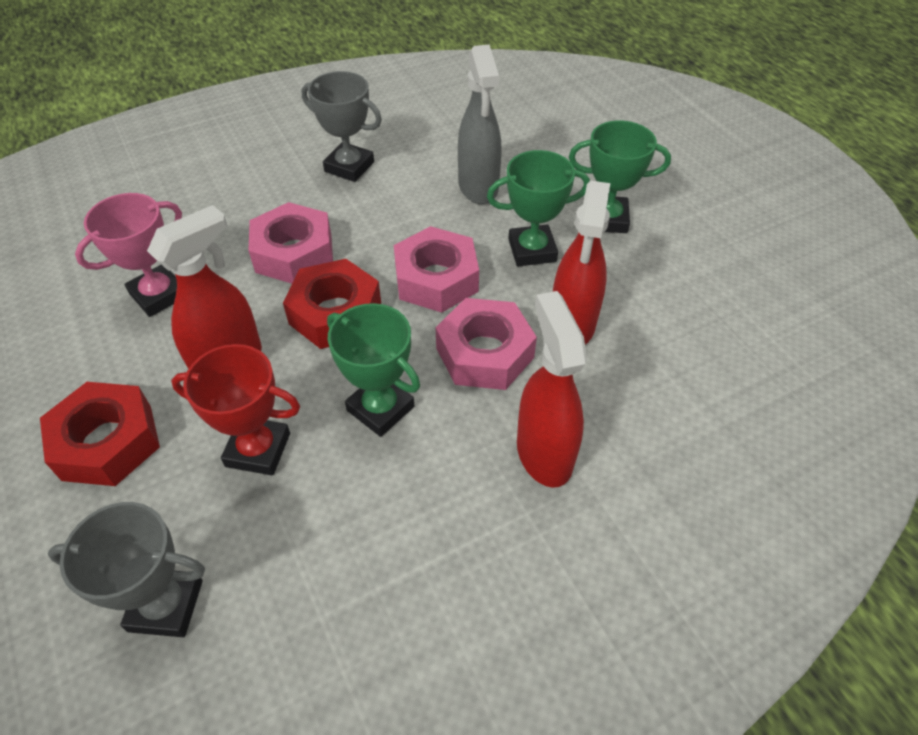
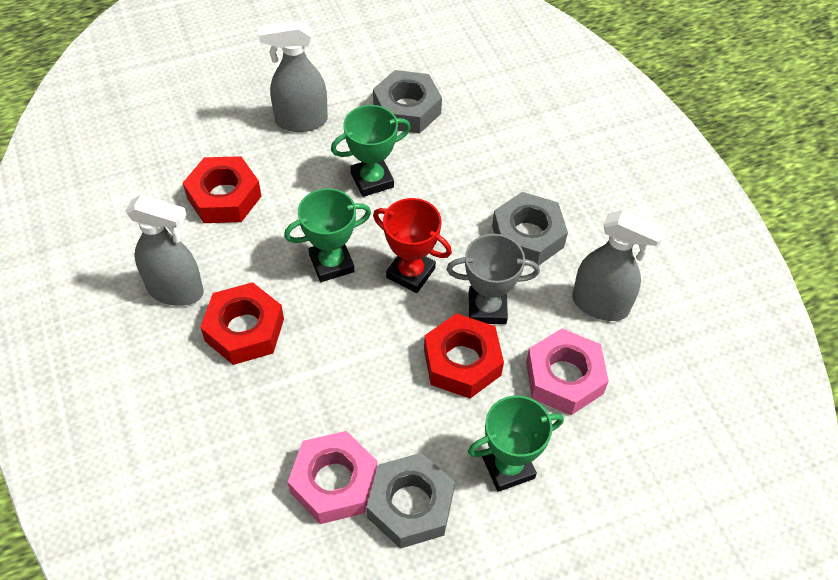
grey nut: none = 0 -> [367,453,455,549] [373,70,442,134] [492,192,568,265] = 3
grey spray bottle: [458,44,501,204] = 1 -> [125,195,204,306] [259,21,328,132] [572,210,666,321] = 3
grey trophy: [48,502,205,637] [302,71,382,182] = 2 -> [447,234,540,324] = 1
pink nut: [248,202,333,284] [394,226,479,313] [435,298,537,390] = 3 -> [288,431,377,524] [526,328,609,415] = 2
pink trophy: [75,193,182,317] = 1 -> none = 0
red nut: [40,382,160,486] [283,259,381,349] = 2 -> [183,156,261,223] [200,282,284,365] [424,313,504,399] = 3
red spray bottle: [147,205,262,369] [517,291,587,488] [553,181,610,345] = 3 -> none = 0

